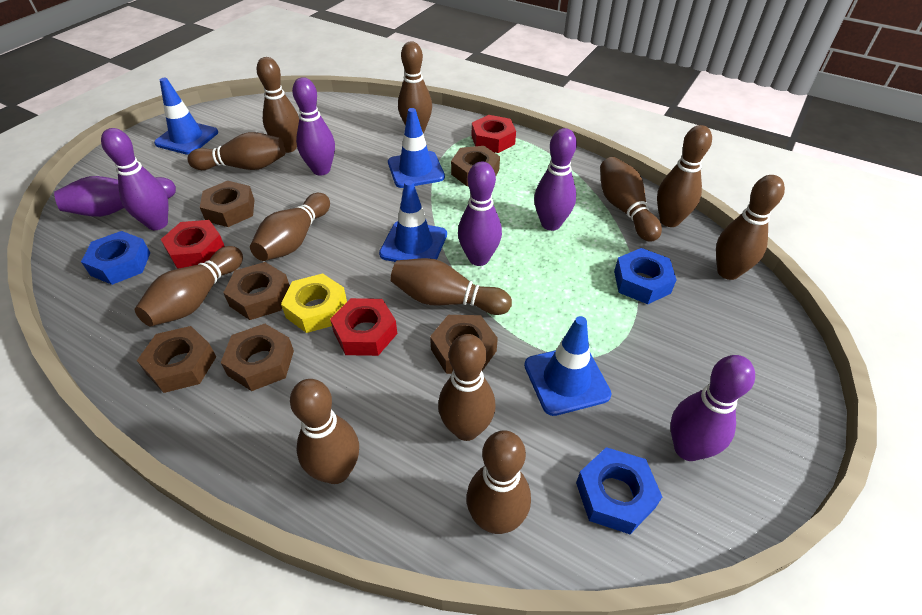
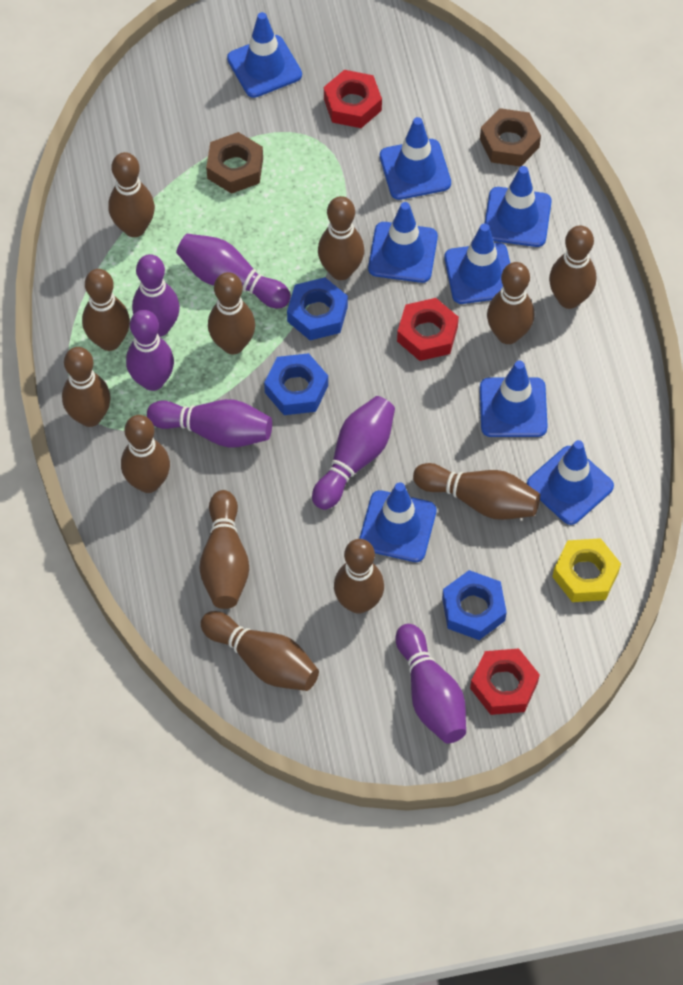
blue traffic cone: [154,78,218,155] [379,180,447,262] [388,108,445,188] [524,316,612,416] = 4 -> [227,12,302,98] [359,482,437,562] [368,202,438,283] [380,117,451,200] [444,223,510,304] [480,360,548,437] [485,166,552,247] [527,440,614,525] = 8
brown nut: [137,326,216,393] [200,181,255,227] [221,324,294,391] [223,262,290,320] [430,315,498,374] [451,146,500,186] = 6 -> [206,132,263,194] [480,108,541,167] = 2

